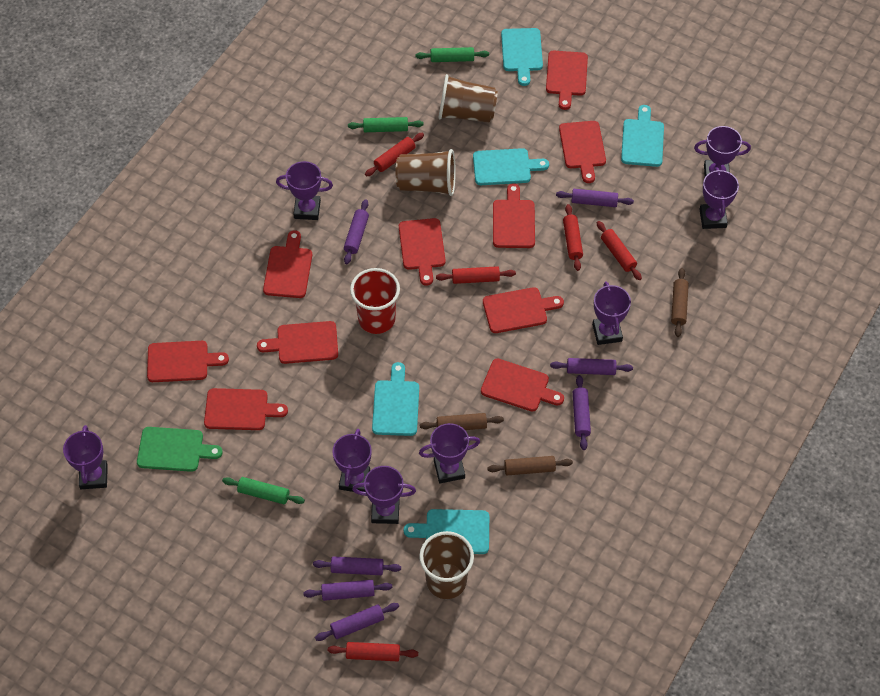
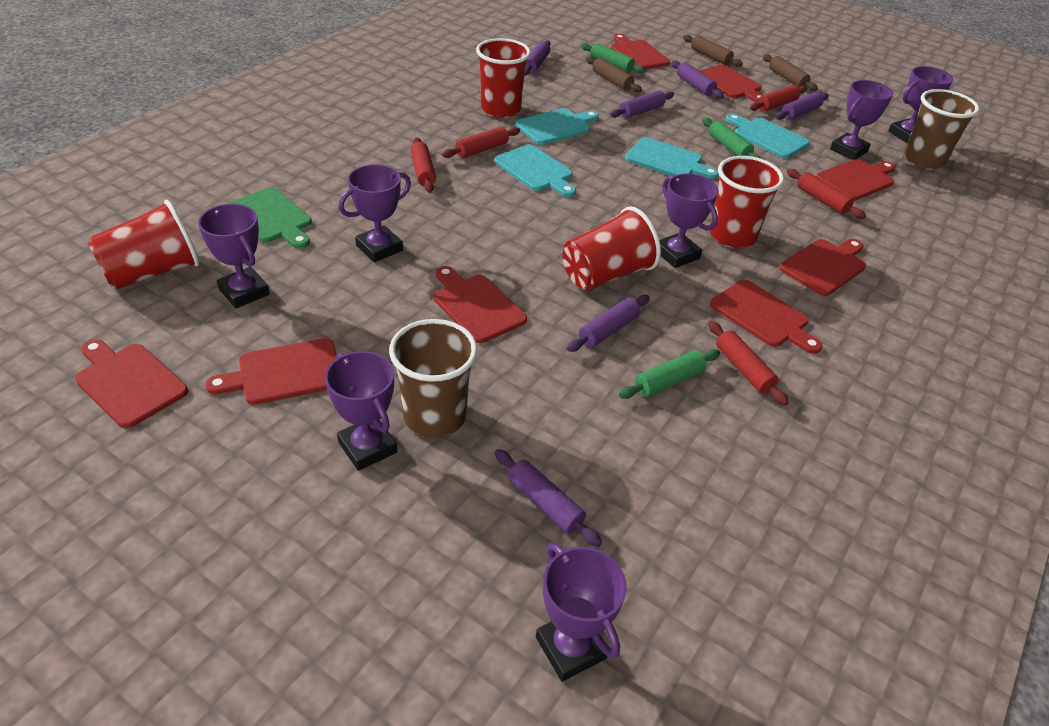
brown cup: [396,149,456,196] [419,531,474,599] [438,74,498,123] = 3 -> [389,319,478,438] [904,89,979,170] = 2
purple rolling pin: [303,580,392,601] [313,556,401,575] [315,603,399,641] [344,199,369,264] [550,358,633,375] [556,189,634,207] [573,375,591,450] = 7 -> [495,449,602,547] [525,40,551,75] [567,295,650,352] [610,90,674,118] [671,61,724,98] [775,92,829,120] = 6
purple trophy: [63,425,108,489] [276,161,333,220] [332,429,372,492] [352,466,416,524] [419,423,480,483] [592,282,631,345] [694,126,751,177] [699,167,739,229] = 8 -> [198,204,270,308] [325,351,397,471] [338,164,411,262] [536,543,627,682] [660,173,718,268] [830,80,893,160] [888,66,953,143] = 7
red cup: [350,268,400,334] = 1 -> [88,200,200,289] [476,38,531,118] [562,206,661,291] [710,156,784,248] = 4
red cutting board: [147,341,229,382] [204,388,288,430] [257,321,338,364] [263,230,312,298] [399,218,446,286] [481,359,564,412] [483,287,564,333] [493,183,535,248] [546,51,588,110] [559,121,606,183] = 10 -> [75,339,188,428] [205,338,337,405] [433,266,527,343] [611,34,670,69] [700,64,763,103] [710,280,822,354] [779,239,866,296] [816,159,895,201] = 8
turquoise cutting board: [372,362,419,436] [404,509,489,554] [473,148,549,185] [501,28,543,86] [621,105,664,167] = 5 -> [494,145,576,197] [515,108,599,145] [625,137,719,179] [726,114,810,158] = 4

